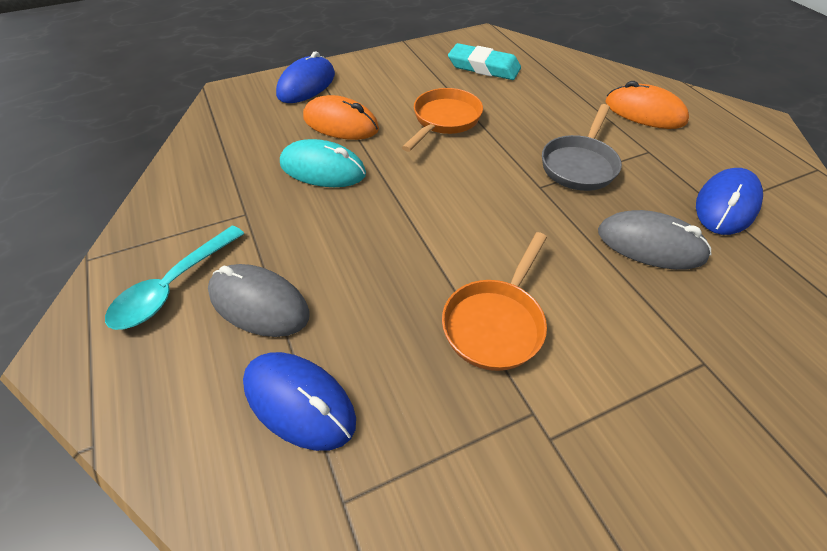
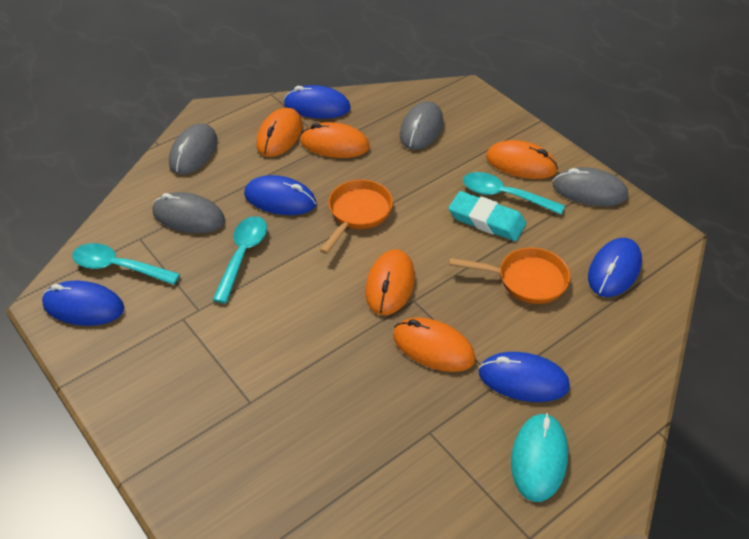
blue mouse: [243,352,356,451] [276,51,335,103] [696,168,763,235] = 3 -> [42,281,124,326] [244,175,316,215] [284,85,351,119] [479,352,570,402] [588,238,642,297] = 5
grey mouse: [208,264,309,337] [598,210,711,270] = 2 -> [153,192,225,233] [169,124,217,175] [400,101,443,150] [552,167,628,206] = 4
grey pan: [542,104,622,191] = 1 -> none = 0
orange mouse: [303,95,379,140] [605,81,689,129] = 2 -> [256,108,302,157] [300,122,370,158] [365,250,415,315] [393,317,476,372] [486,140,558,179] = 5
turquoise spoon: [105,226,245,330] = 1 -> [72,243,180,285] [212,216,267,303] [463,172,565,214] = 3

